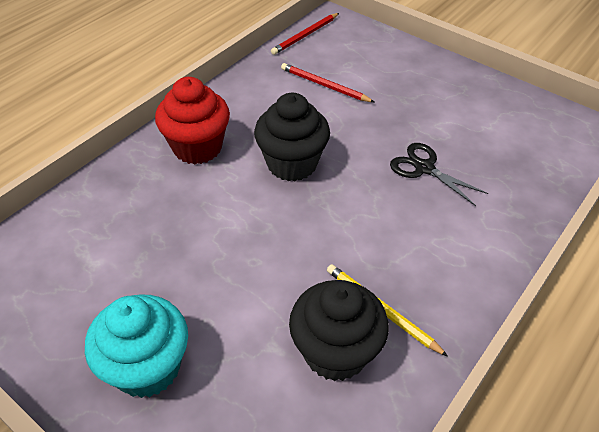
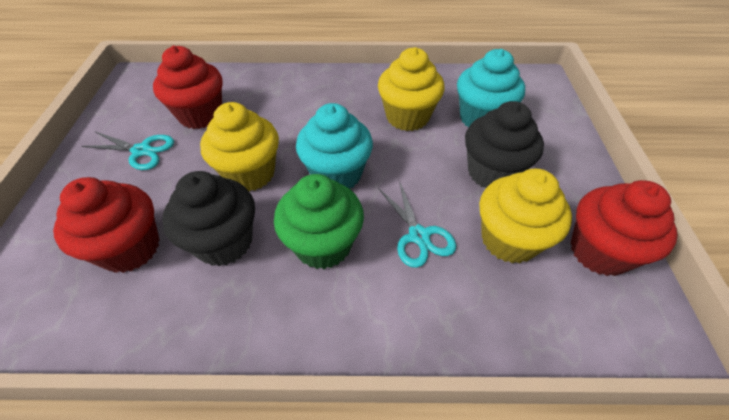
black scissors: [390,143,489,206] = 1 -> none = 0
green cupcake: none = 0 -> [274,174,364,269] = 1
red cupcake: [155,77,230,165] = 1 -> [53,177,159,273] [153,46,223,129] [570,180,678,276] = 3
red pencil: [271,13,339,55] [281,63,374,102] = 2 -> none = 0
turquoise cupcake: [85,294,188,398] = 1 -> [296,103,373,189] [457,49,525,128] = 2
turquoise scissors: none = 0 -> [82,132,174,170] [378,181,456,268] = 2
yellow cupcake: none = 0 -> [200,102,279,191] [378,47,445,131] [479,169,572,264] = 3
yellow pencil: [327,264,448,357] = 1 -> none = 0

